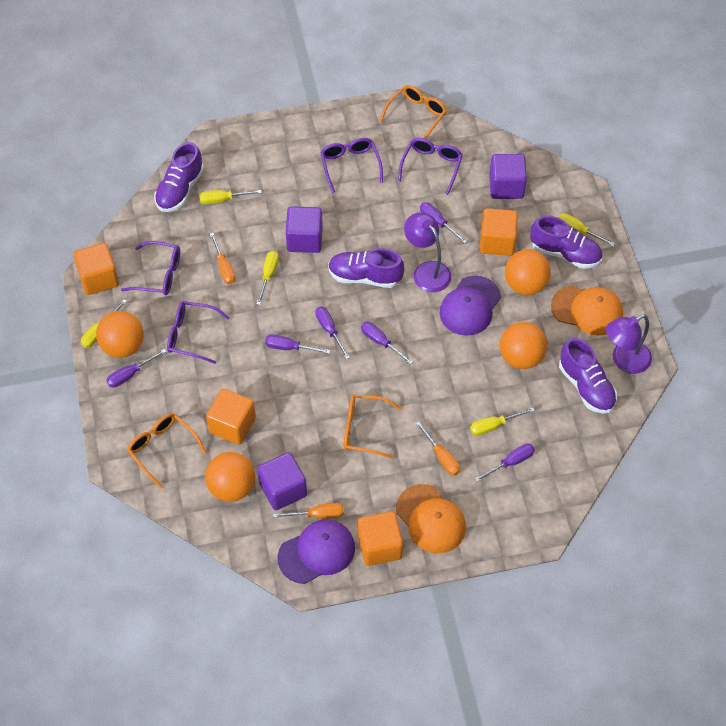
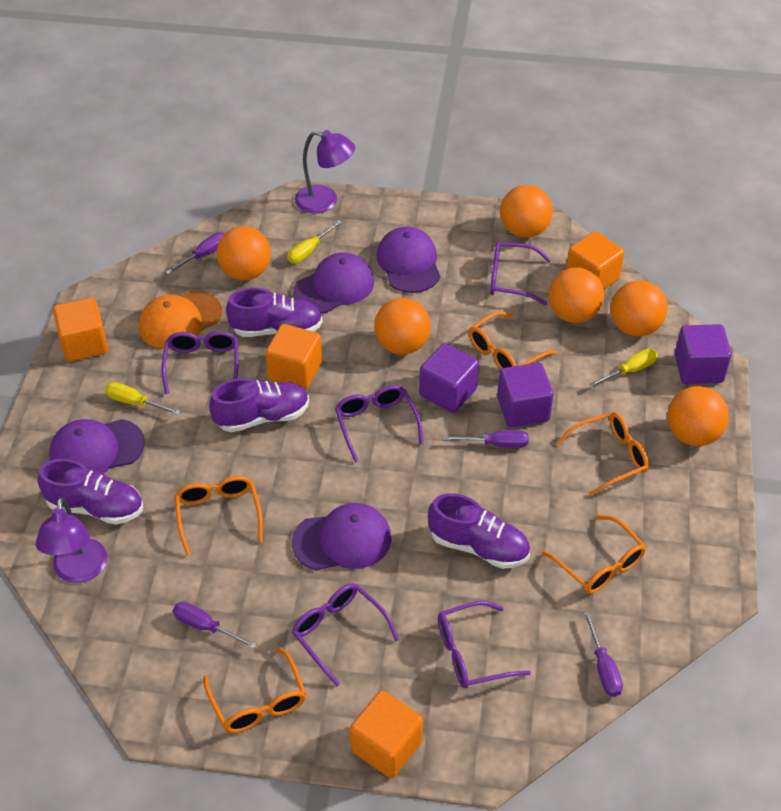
orange ball: [96,311,144,358] [205,452,255,502] [500,322,547,369] [505,249,551,295] = 4 -> [217,226,271,280] [374,298,431,355] [500,185,553,238] [548,267,604,323] [611,280,667,337] [667,386,729,446] = 6
orange cap: [396,484,466,553] [551,286,623,335] = 2 -> [139,291,222,349] = 1
orange glasses: [127,413,206,489] [344,395,401,459] [379,85,447,139] = 3 -> [175,476,263,556] [203,647,306,733] [469,311,557,370] [542,515,646,594] [557,412,649,496] = 5
orange screwdriver: [210,233,235,284] [273,503,344,519] [416,421,460,476] = 3 -> none = 0
purple cap: [278,519,355,584] [440,276,501,336] = 2 -> [49,419,145,474] [292,503,391,570] [293,252,374,313] [376,227,441,293] = 4
purple glasses: [121,241,180,295] [167,301,229,364] [320,138,383,193] [398,138,463,195] = 4 -> [161,331,239,394] [292,583,399,686] [335,385,423,462] [438,601,531,688] [490,241,551,305] = 5
purple screwdriver: [106,349,167,388] [265,334,331,354] [315,307,350,359] [361,322,413,365] [420,202,467,244] [475,443,535,482] = 6 -> [166,232,224,275] [173,602,257,649] [444,430,529,448] [583,611,623,697] = 4
yellow screwdriver: [81,299,127,348] [199,190,262,204] [256,251,279,305] [470,407,535,436] [558,213,615,247] = 5 -> [105,382,181,415] [287,220,342,263] [589,349,658,387] = 3

